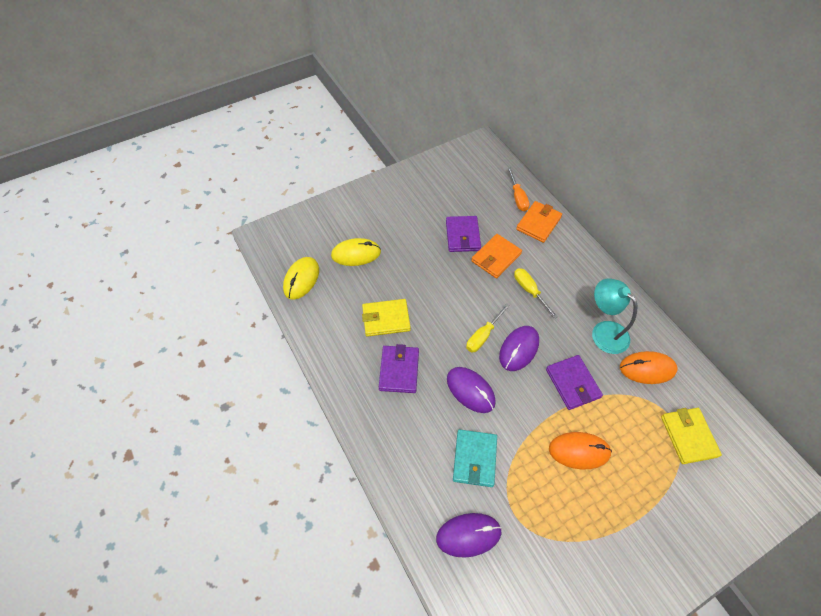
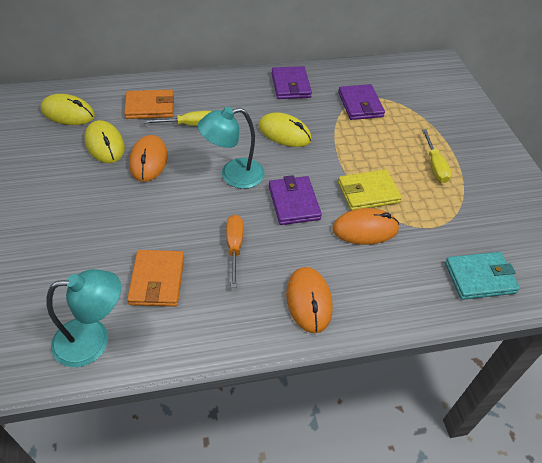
orange mouse: [549,432,612,470] [620,351,678,384] = 2 -> [129,135,168,182] [286,267,333,333] [332,208,399,245] = 3
purple mouse: [436,513,502,558] [447,367,496,413] [499,326,539,371] = 3 -> none = 0
turquoise lamp: [592,278,638,354] = 1 -> [47,269,121,367] [198,107,265,189] = 2
yellow mouse: [283,257,319,300] [331,238,381,266] = 2 -> [41,94,95,125] [84,120,125,163] [258,112,312,147] = 3
yellow wallet: [362,299,411,337] [661,408,722,464] = 2 -> [338,169,402,211] = 1

